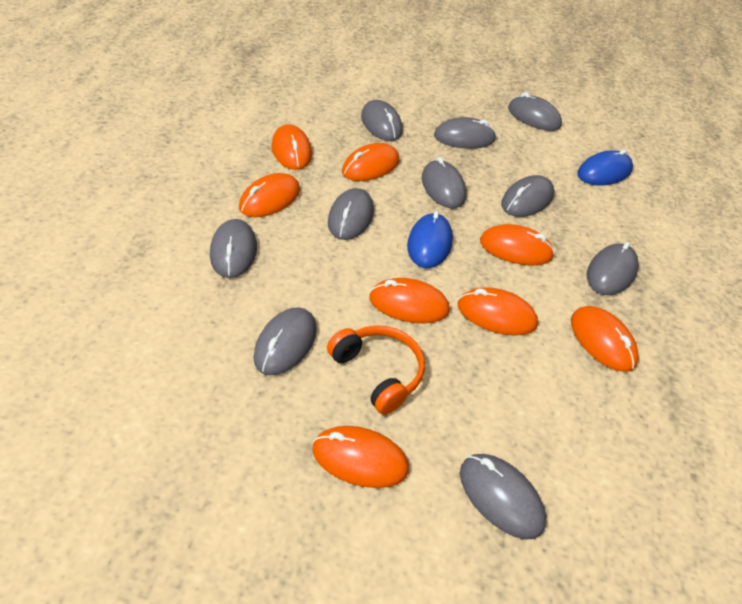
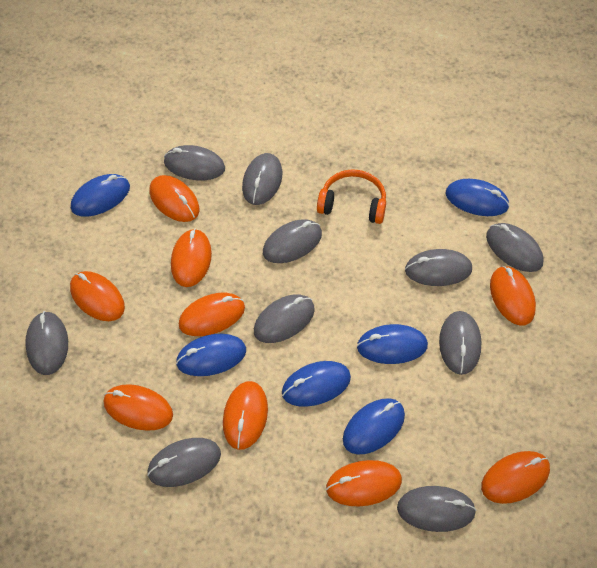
blue mouse: [407,211,453,268] [577,150,633,185] = 2 -> [71,174,130,217] [176,334,246,376] [282,361,351,407] [343,398,405,455] [357,324,428,364] [446,179,510,216] = 6
orange mouse: [239,173,300,217] [272,124,312,170] [312,426,409,488] [342,143,400,181] [370,278,450,323] [458,288,538,335] [480,224,555,265] [571,306,639,372] = 8 -> [70,271,125,321] [103,384,173,431] [150,175,199,222] [171,228,212,287] [179,293,245,336] [223,381,268,450] [326,460,402,506] [481,451,550,504] [490,266,536,326] = 9

